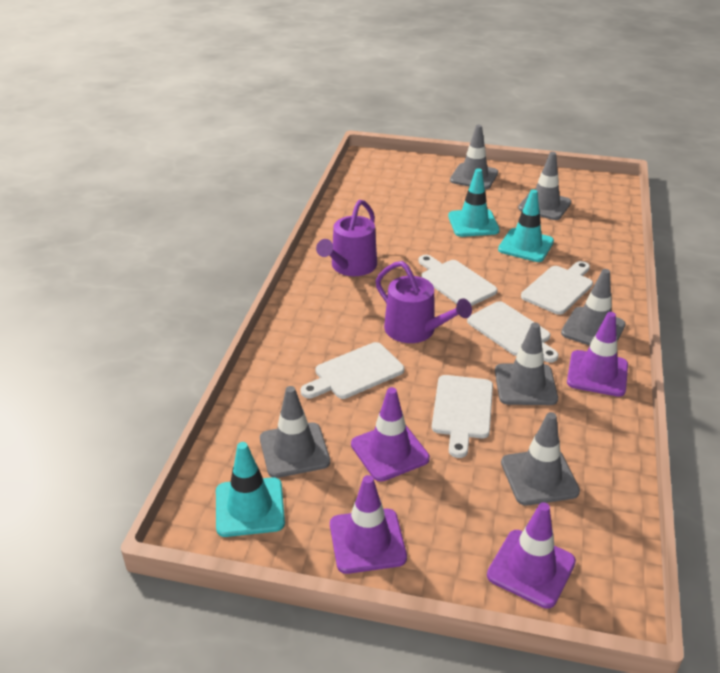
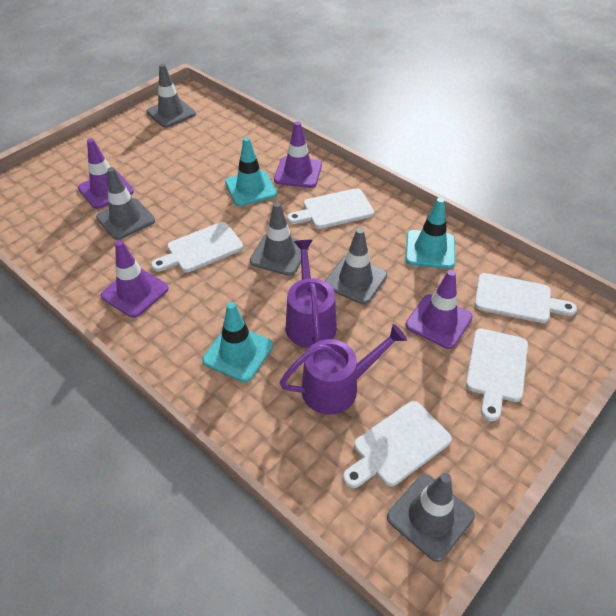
grey traffic cone: [260,386,330,478] [450,125,498,189] [495,322,558,405] [501,412,580,505] [518,152,571,220] [561,269,626,346] = 6 -> [96,167,155,240] [147,64,196,128] [250,202,309,276] [325,228,387,305] [387,473,475,562] = 5

